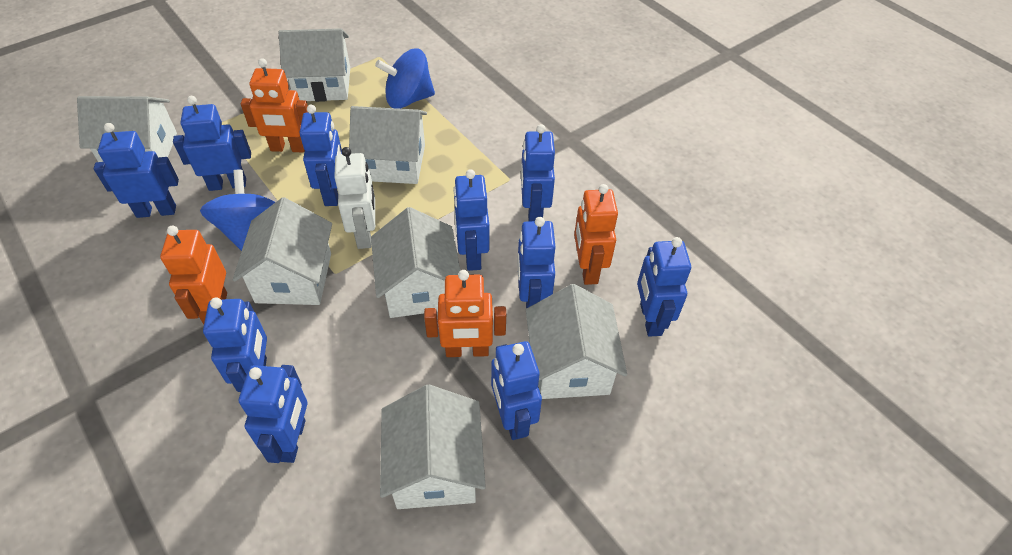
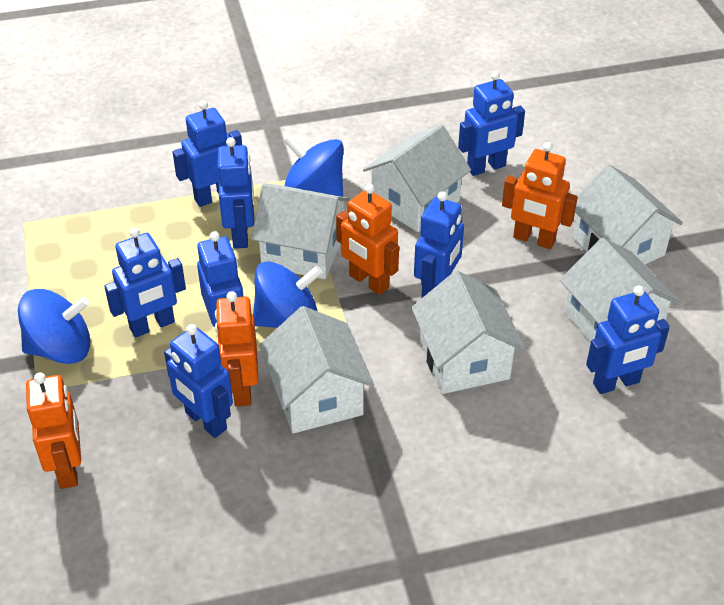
blue robot: [93,123,179,218] [173,96,251,191] [203,297,267,392] [239,365,308,463] [300,105,342,206] [453,169,489,271] [491,341,542,440] [517,217,556,309] [521,124,555,221] [637,237,691,337] = 10 -> [104,228,186,338] [164,324,233,438] [173,100,242,207] [197,231,244,327] [218,137,254,249] [414,191,464,298] [458,71,525,176] [586,286,670,394] = 8
blue spinning top: [200,170,275,251] [375,48,435,109] = 2 -> [18,289,90,364] [253,262,323,328] [283,134,343,197] = 3
white house: [77,96,177,162] [233,197,332,305] [279,28,350,102] [349,106,427,184] [371,207,460,318] [380,384,486,509] [526,284,627,399] = 7 -> [251,183,350,279] [259,306,374,434] [363,124,471,232] [411,271,525,394] [560,238,681,343] [573,164,683,265] = 6
white robot: [334,147,375,249] = 1 -> none = 0

